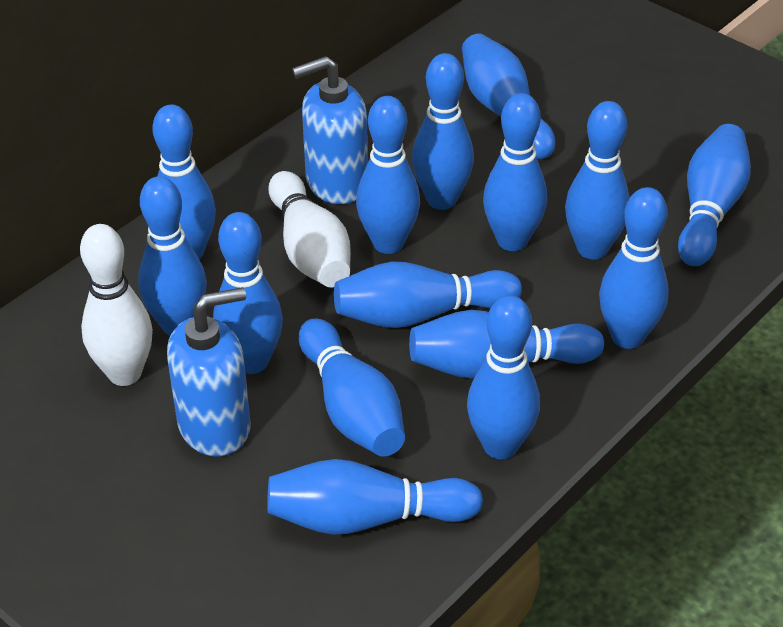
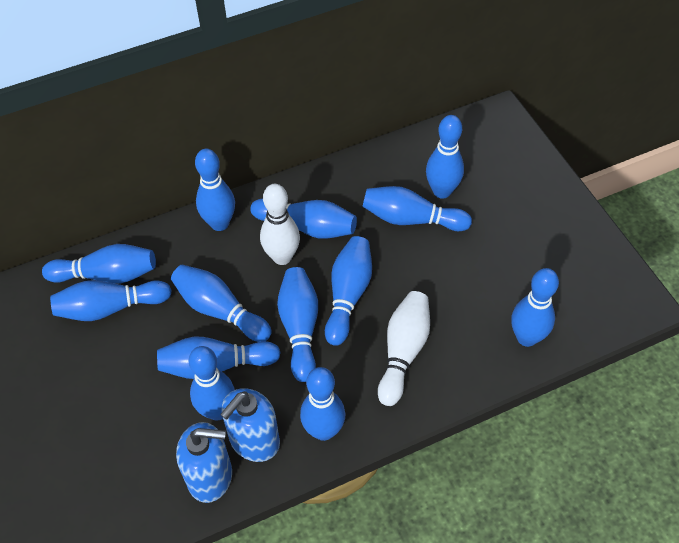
blue bowling pin: [138,176,207,336] [152,104,216,259] [213,212,283,374] [267,459,483,535] [298,318,405,457] [334,262,522,328] [356,96,420,254] [409,310,604,379] [412,53,474,210] [462,33,555,159] [467,295,540,459] [483,93,547,251] [565,101,630,259] [599,187,669,349] [678,124,751,266] = 15 -> [42,244,156,284] [50,280,172,321] [157,337,281,379] [171,264,272,342] [188,346,235,420] [195,149,235,231] [250,199,357,239] [277,267,318,382] [300,367,345,441] [325,236,372,346] [362,186,472,231] [426,115,464,198] [511,268,559,347] = 13

